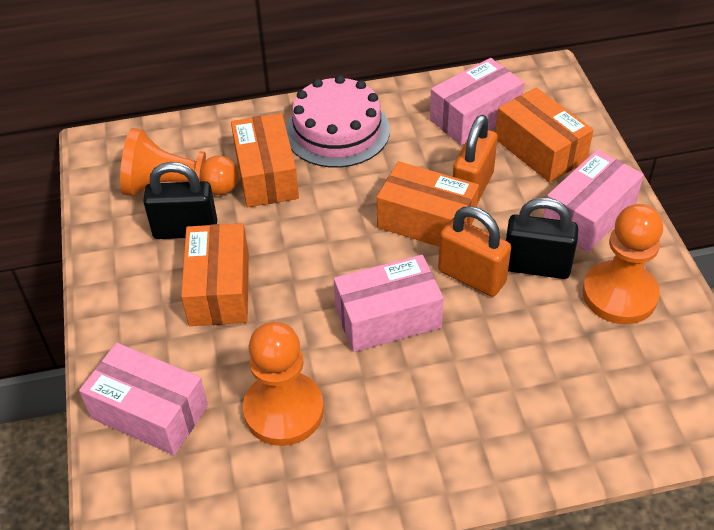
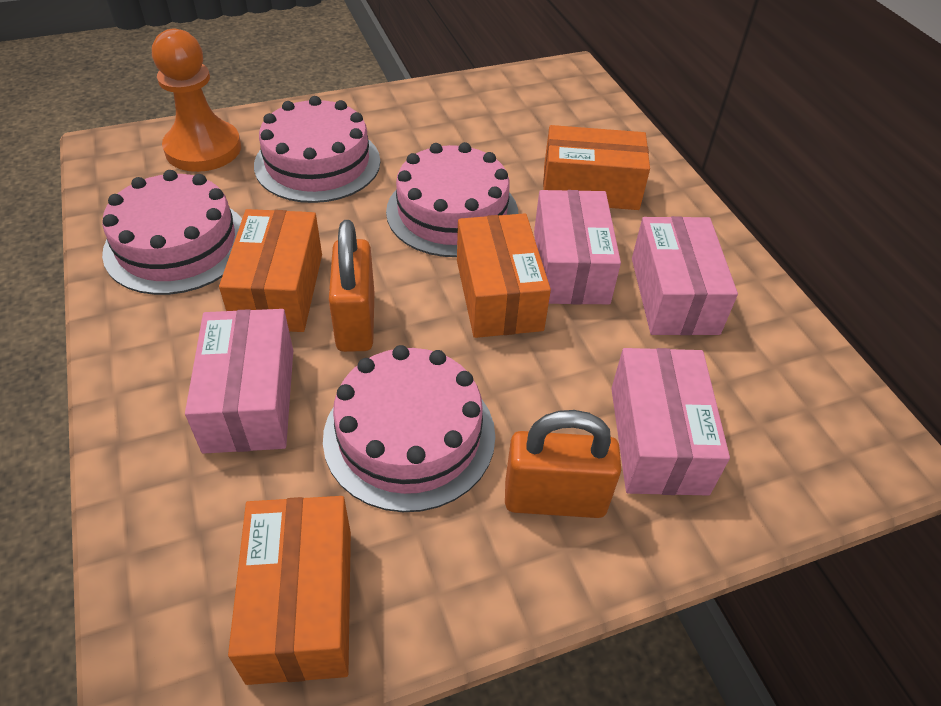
black padlock: [143,162,217,239] [506,198,578,279] = 2 -> none = 0
orange pawn: [120,128,239,196] [243,322,324,446] [583,204,663,324] = 3 -> [152,29,241,172] = 1
pink cake: [286,75,390,168] = 1 -> [102,170,242,295] [254,96,380,203] [323,345,495,512] [386,142,518,257] = 4

